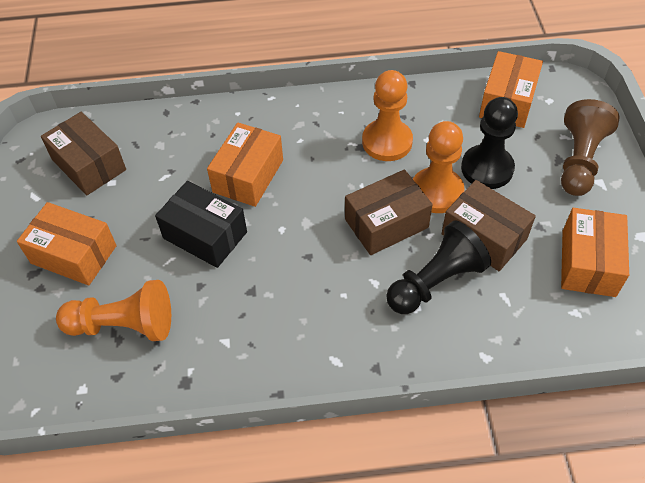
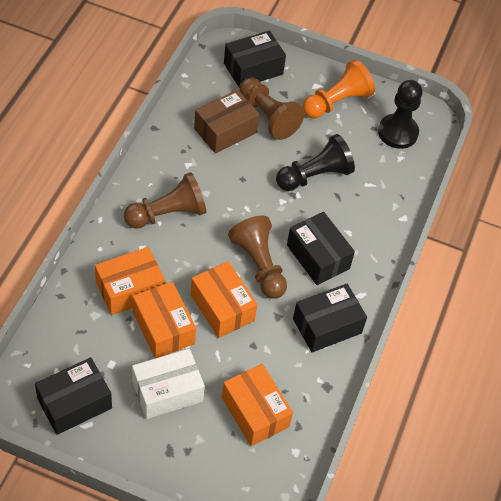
black box: [155,181,247,268] = 1 -> [35,357,112,435] [224,31,286,87] [287,212,355,285] [293,284,367,352] = 4
brown box: [41,112,126,195] [345,169,433,255] [442,180,536,271] = 3 -> [194,90,260,154] = 1
brown pawn: [561,99,620,196] = 1 -> [124,172,206,229] [228,216,287,299] [239,78,305,140] = 3
orange pawn: [56,280,171,341] [362,70,413,161] [413,121,465,213] = 3 -> [303,60,375,119] = 1
white box: none = 0 -> [132,349,205,419] = 1

